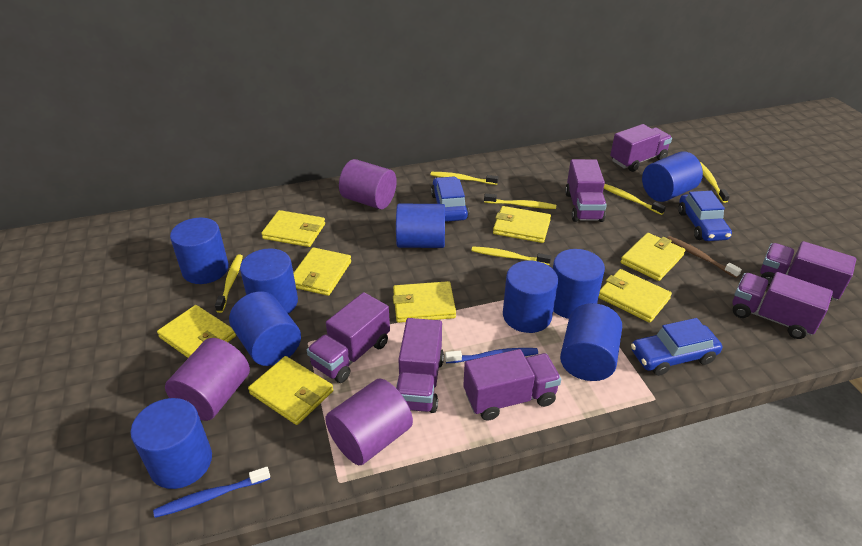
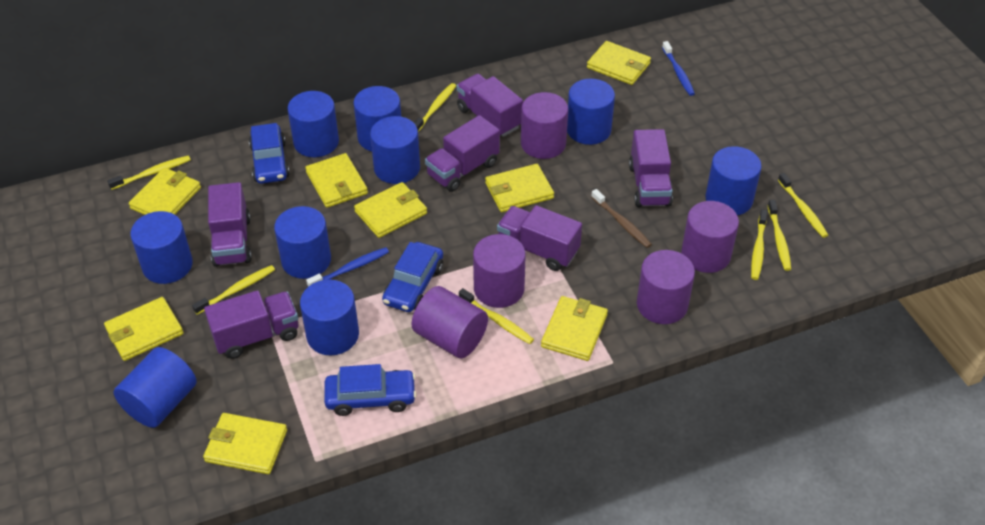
purple cylinder: [165,338,250,421] [325,379,413,465] [339,159,397,209] = 3 -> [412,286,488,358] [473,234,526,308] [521,92,568,159] [637,250,695,324] [681,201,739,273] = 5
purple truck: [307,292,390,383] [396,318,444,413] [463,349,561,421] [565,159,607,222] [610,124,672,172] [732,272,833,339] [760,241,856,302] = 7 -> [204,290,298,359] [208,182,252,267] [425,115,500,192] [457,74,523,137] [497,205,582,271] [629,129,673,207] = 6
yellow toothbrush: [215,254,243,313] [431,172,499,185] [471,246,551,265] [484,193,556,209] [604,184,666,215] [700,162,730,203] = 6 -> [107,155,191,190] [192,265,275,315] [414,83,456,132] [459,288,534,344] [751,209,767,280] [768,200,791,271] [778,173,828,238] = 7

